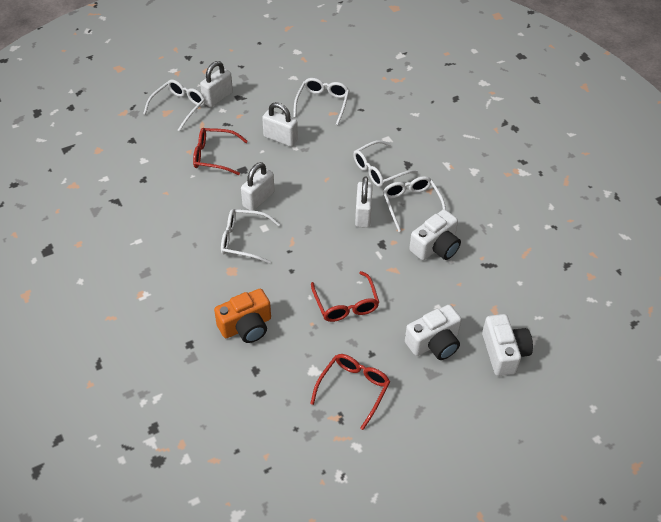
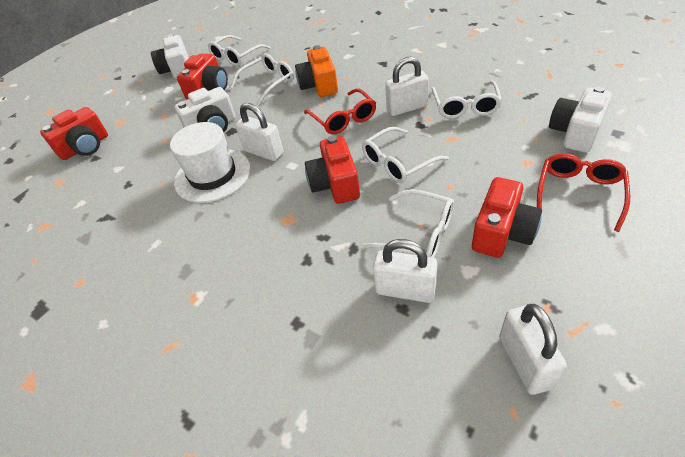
red camera: none = 0 -> [40,107,108,160] [177,53,228,100] [305,135,360,204] [472,177,542,258] = 4
red glasses: [193,128,248,175] [310,354,390,430] [311,271,379,322] = 3 -> [304,88,376,134] [537,153,630,232] = 2
white hat: none = 0 -> [170,122,251,203] = 1

